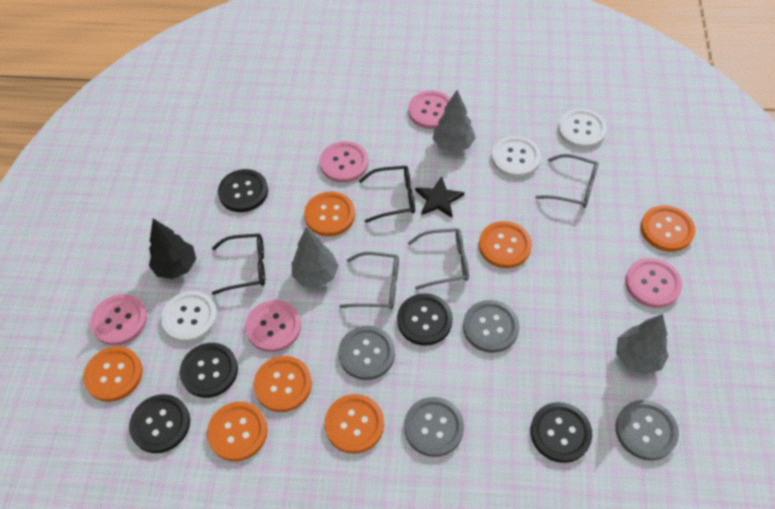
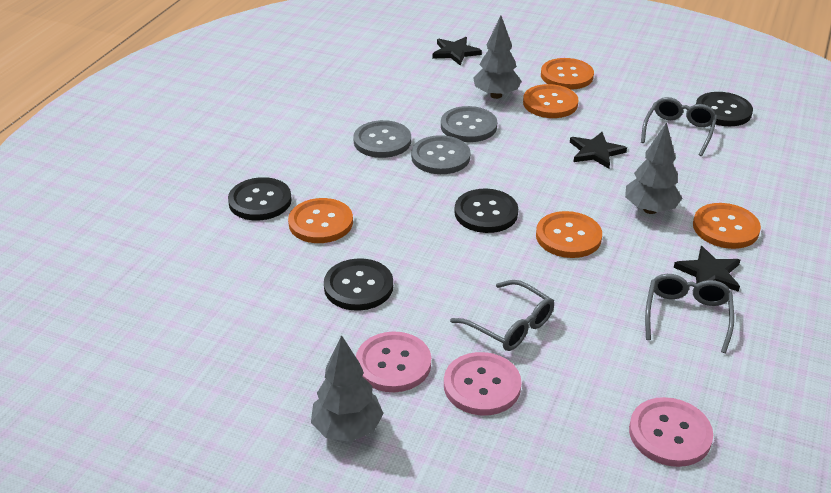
black button: [129,394,190,453] [180,343,238,398] [218,169,268,212] [397,293,453,346] [531,402,592,463] = 5 -> [228,177,292,220] [324,258,393,311] [455,189,518,233] [696,92,753,126] = 4
black glasses: [212,234,265,295] [359,166,415,223] = 2 -> none = 0
black star: [415,176,464,218] = 1 -> [432,37,482,65] [570,132,627,169] [674,246,740,292] = 3
black tree: [149,219,196,279] = 1 -> none = 0
grey button: [338,326,395,380] [404,397,464,457] [463,300,520,353] [615,400,679,461] = 4 -> [353,120,411,158] [411,135,471,174] [441,106,497,142] = 3
orange button: [83,346,143,402] [207,402,268,461] [253,356,312,412] [304,192,355,236] [325,394,384,454] [479,221,532,268] [641,205,695,252] = 7 -> [288,198,353,243] [523,84,579,118] [536,211,602,258] [541,58,594,90] [693,203,761,249] = 5
pink button: [90,294,147,346] [245,300,301,352] [320,141,369,183] [408,91,451,129] [625,258,682,308] = 5 -> [356,332,431,392] [444,352,522,415] [629,397,713,467] = 3
white button: [161,291,217,342] [492,136,541,178] [558,109,607,148] = 3 -> none = 0

